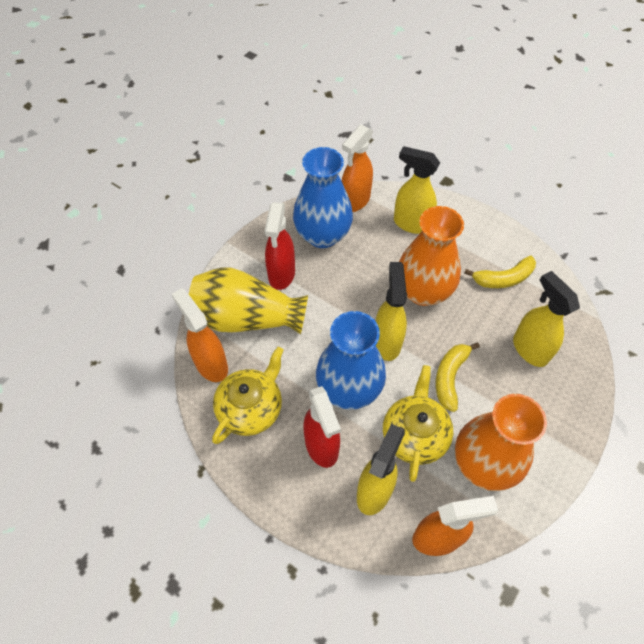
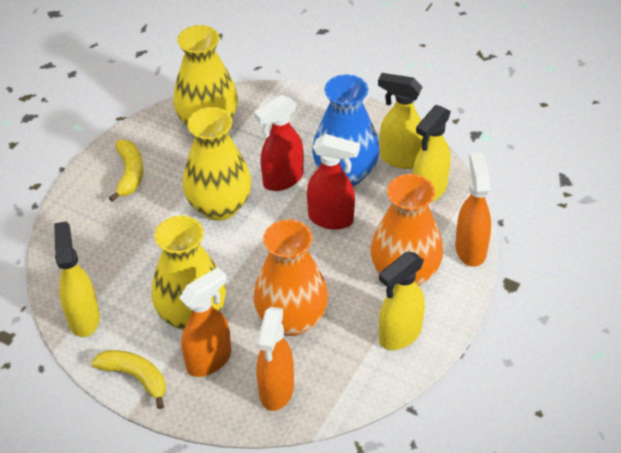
blue vase: [293,147,353,248] [316,311,386,410] = 2 -> [312,74,380,186] = 1
yellow teapot: [212,347,284,444] [383,365,453,482] = 2 -> none = 0
yellow vase: [189,267,308,334] = 1 -> [152,215,226,331] [173,25,238,126] [183,107,251,221] = 3

